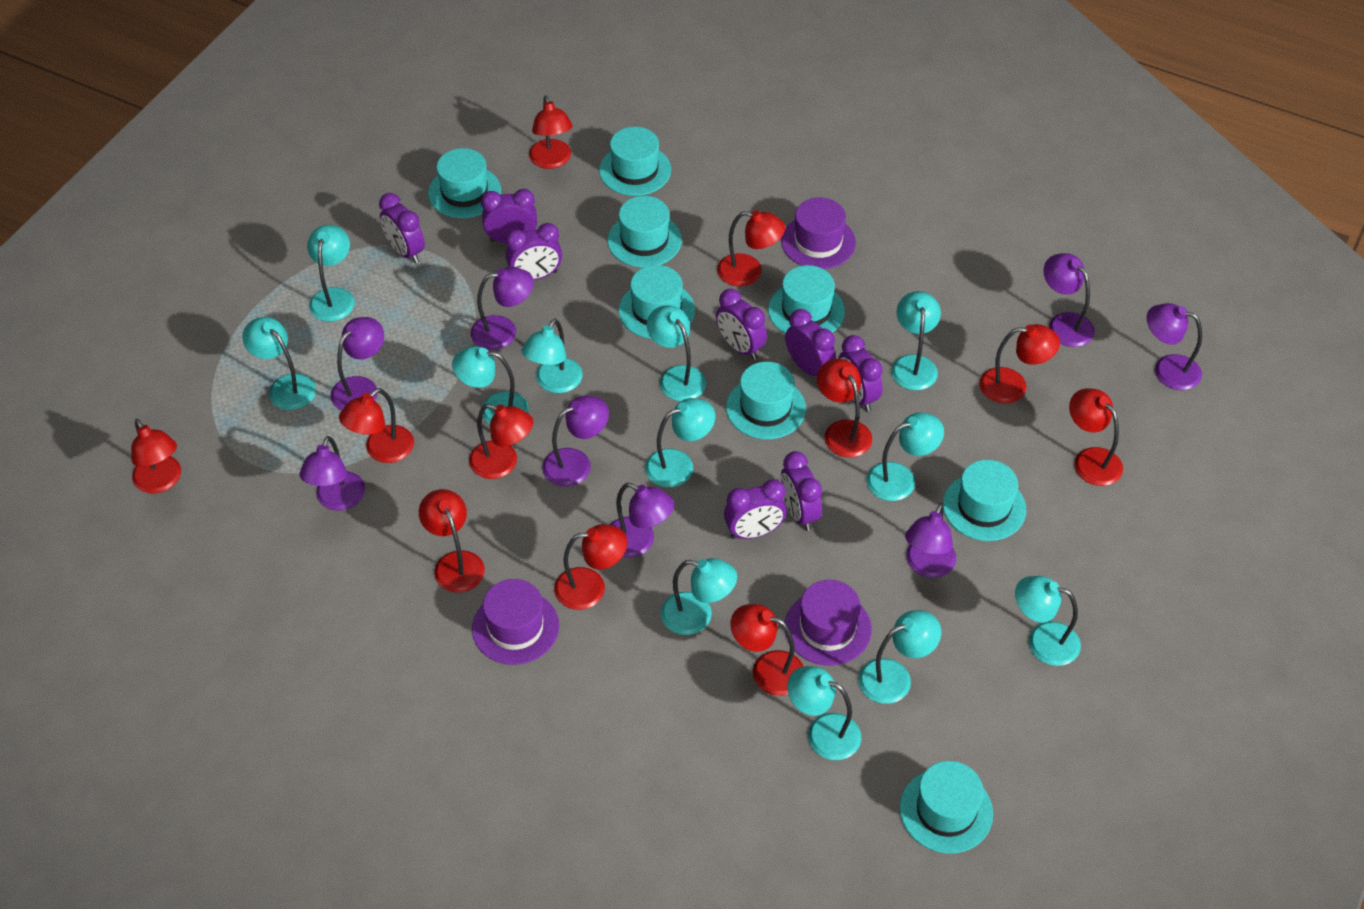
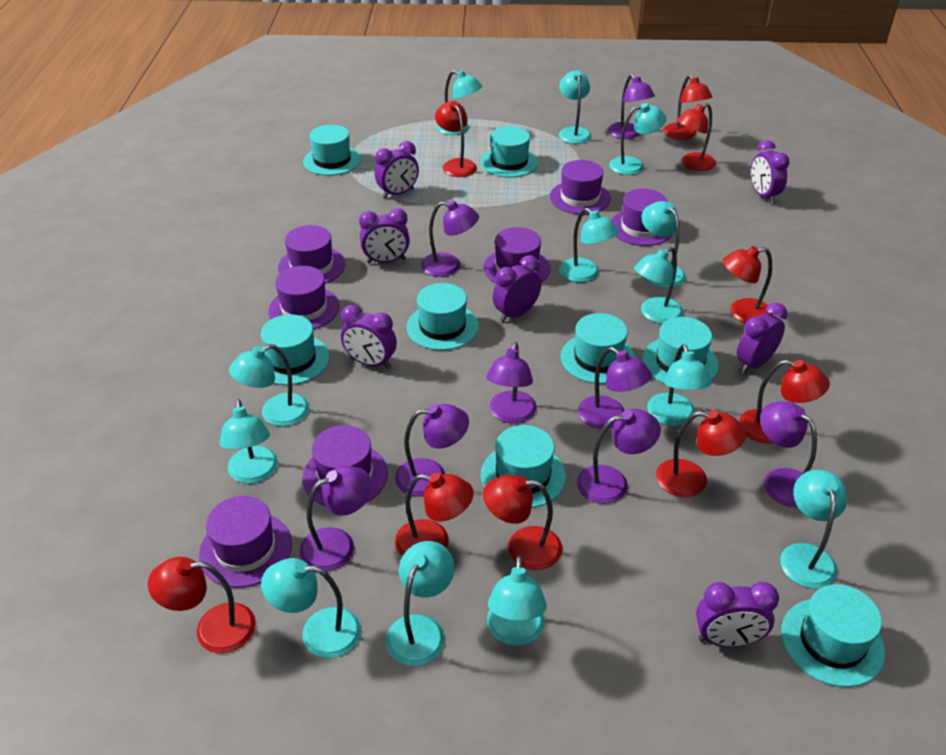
purple clock: [379,193,425,263] [481,189,537,243] [505,223,562,280] [716,289,767,360] [724,479,787,539] [781,451,822,531] [785,309,836,376] [838,335,883,411] = 8 -> [341,305,397,369] [359,208,410,264] [375,141,419,199] [493,255,541,322] [696,582,779,647] [737,303,788,373] [751,140,790,204] = 7
purple hat: [472,579,559,665] [781,197,856,269] [785,580,872,666] = 3 -> [199,496,292,588] [268,266,340,330] [278,225,346,284] [302,425,388,506] [483,227,551,284] [550,160,611,214] [611,189,673,246] = 7
red lamp: [131,419,181,494] [339,388,414,463] [419,489,485,593] [469,404,533,479] [529,95,573,169] [554,524,627,610] [717,210,785,286] [730,604,804,696] [817,359,872,458] [979,324,1060,403] [1069,388,1123,486] = 11 -> [148,557,256,653] [395,473,474,557] [435,101,477,177] [483,475,562,570] [656,410,747,497] [663,75,712,140] [677,103,716,171] [723,246,773,324] [739,360,830,443] = 9
turquoise lamp: [242,317,316,410] [307,225,355,322] [452,346,529,424] [522,319,583,393] [645,398,715,487] [647,305,706,401] [661,558,737,635] [787,666,861,760] [858,610,941,704] [866,412,944,501] [891,291,941,390] [1015,576,1081,666] = 12 -> [219,399,278,484] [229,344,309,426] [261,558,361,658] [386,541,455,666] [437,70,482,135] [487,556,547,646] [559,70,591,144] [559,208,619,282] [609,103,667,175] [634,247,683,324] [641,201,686,288] [647,344,712,426] [780,470,848,589] = 13

